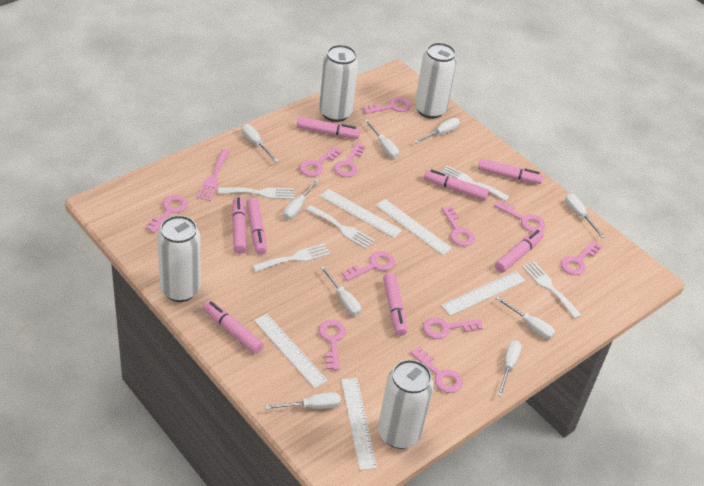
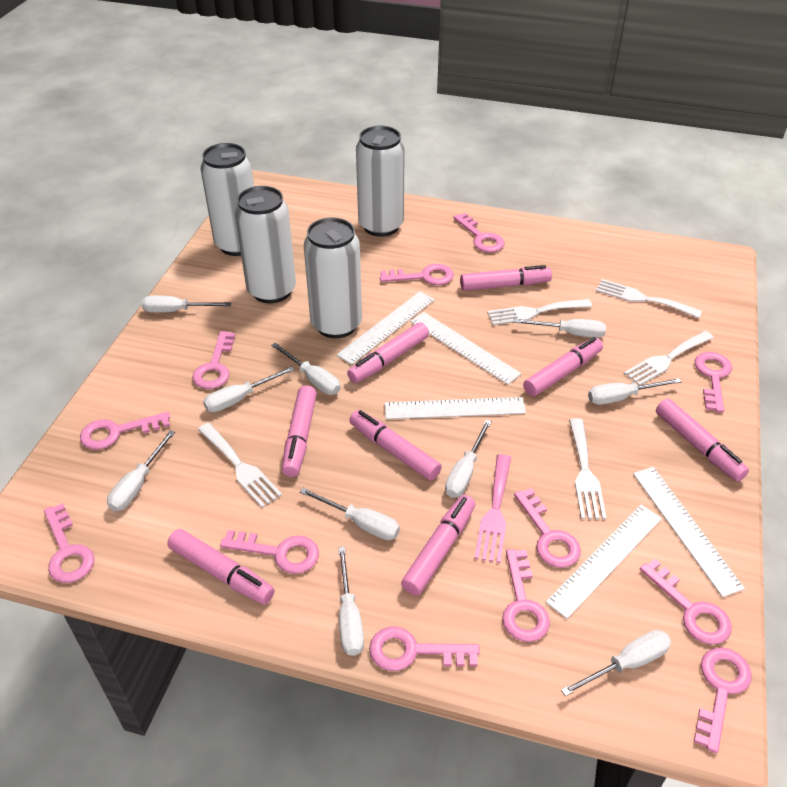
pink key: [145,195,188,233] [299,146,342,177] [318,320,346,370] [334,142,365,177] [342,251,395,281] [363,97,411,114] [410,347,463,393] [423,317,483,339] [441,206,475,246] [494,200,545,232] [561,241,602,275] = 11 -> [44,503,94,583] [80,412,170,450] [192,331,235,389] [220,530,319,574] [369,627,480,671] [380,264,454,285] [453,213,505,253] [502,549,550,642] [514,488,581,568] [640,559,732,645] [694,647,752,753] [695,352,732,413] = 12
white screwdriver: [241,124,278,162] [265,392,341,410] [283,179,319,219] [321,266,361,316] [365,119,399,158] [415,117,460,143] [496,297,555,339] [497,340,522,397] [565,194,605,238] = 9 -> [107,430,175,511] [142,296,231,313] [203,366,294,412] [271,343,340,395] [300,488,400,540] [338,547,364,656] [445,420,492,498] [514,319,606,338] [561,630,671,696] [588,378,681,405] = 10

